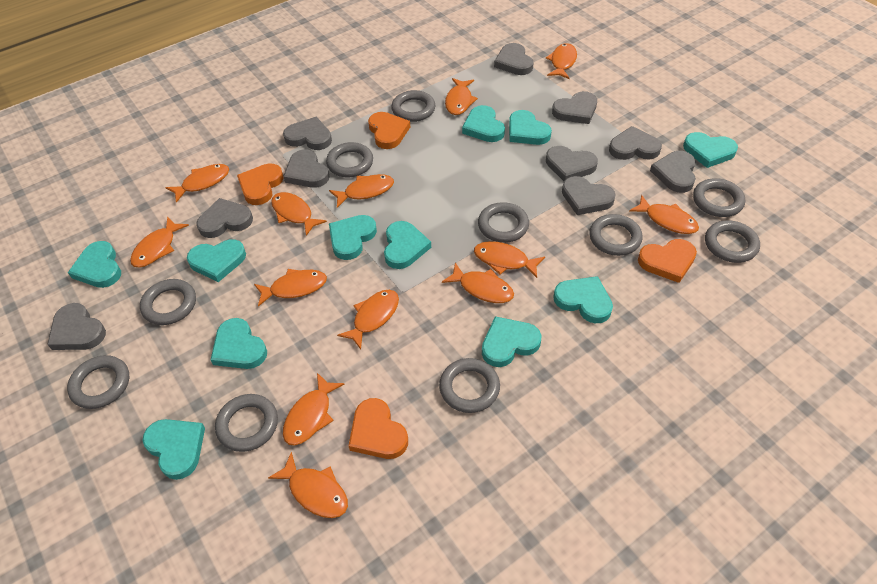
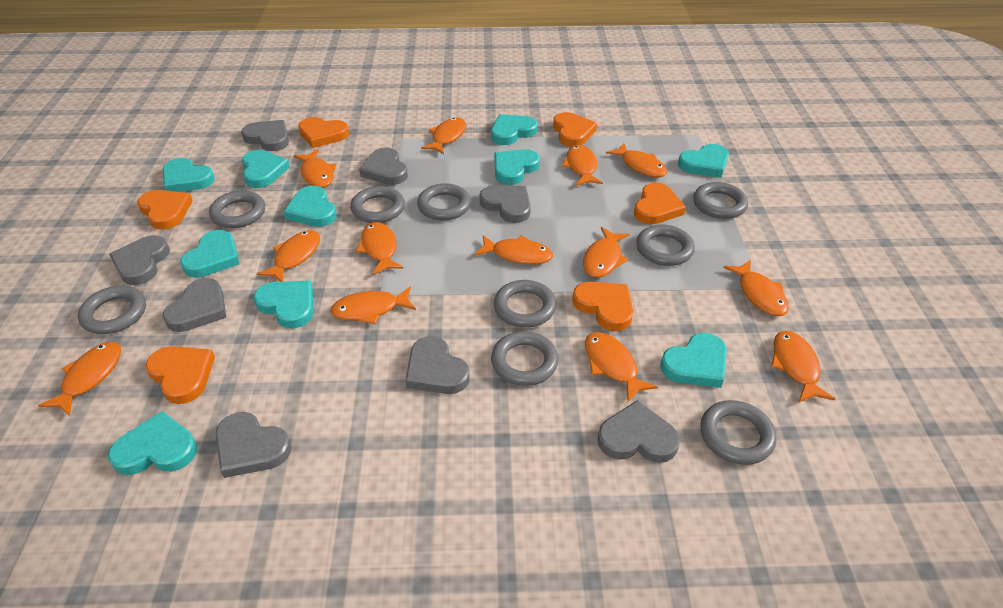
grey heart: [47,303,106,350] [196,198,253,238] [283,117,332,150] [283,149,329,188] [494,43,534,75] [546,146,598,181] [552,91,597,124] [562,176,616,215] [609,126,662,160] [650,151,696,193] = 10 -> [109,235,170,285] [163,278,226,332] [215,412,291,478] [241,120,289,151] [359,147,408,185] [405,336,470,394] [480,185,531,223] [597,400,680,463] = 8
grey ring: [67,355,129,409] [140,279,196,325] [215,394,278,452] [326,142,373,177] [391,90,435,122] [439,358,500,413] [478,202,529,243] [589,214,643,256] [693,178,745,217] [705,220,760,263] = 10 -> [78,286,146,334] [209,191,265,228] [351,186,405,223] [417,183,471,220] [491,331,559,386] [494,280,556,328] [636,225,695,266] [693,182,748,219] [700,400,777,465] = 9
orange heart: [237,163,284,205] [349,398,408,459] [368,112,410,149] [638,239,697,283] = 4 -> [137,190,193,230] [145,346,215,404] [298,117,349,148] [553,112,597,147] [572,282,633,331] [634,183,686,224] = 6
turquoise heart: [68,241,121,288] [142,419,205,480] [187,239,246,282] [210,318,267,369] [329,215,377,260] [384,221,431,269] [462,105,505,142] [482,316,541,367] [509,110,552,145] [553,276,613,323] [683,132,738,168] = 11 -> [108,411,197,475] [163,158,215,192] [180,230,239,278] [242,150,290,188] [254,281,313,328] [284,186,337,227] [491,114,538,145] [494,149,540,185] [660,333,727,388] [678,144,729,178] = 10

